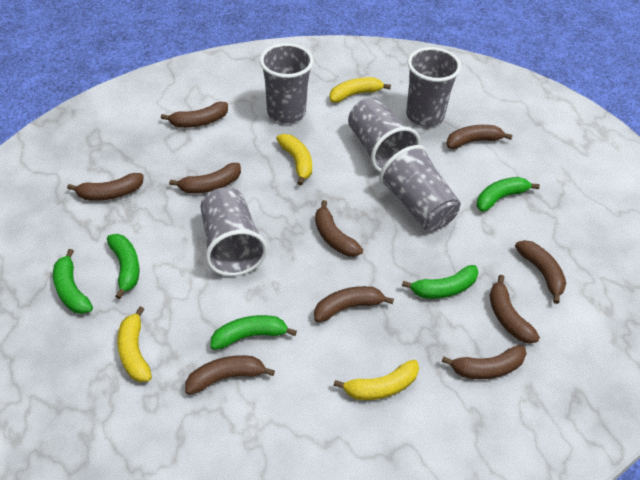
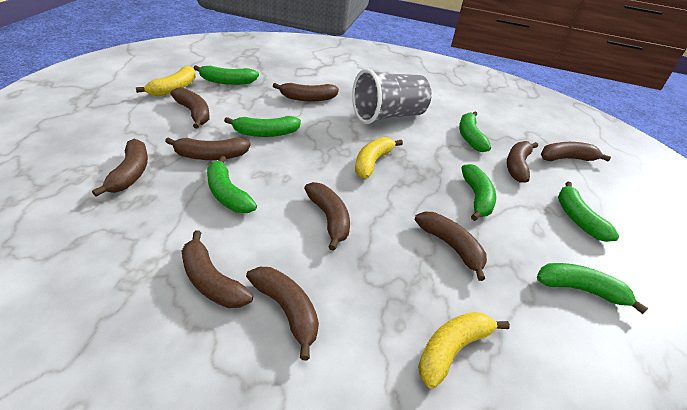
green banana: [53,249,93,314] [107,234,139,299] [210,315,297,350] [402,265,479,299] [477,177,540,212] = 5 -> [194,65,259,85] [207,156,257,213] [224,116,301,137] [459,111,491,152] [461,164,496,221] [537,263,648,314] [558,181,619,242] = 7
grey cup: [200,187,267,276] [260,43,314,123] [348,97,421,172] [379,145,461,231] [406,47,461,127] = 5 -> [352,68,432,124] = 1
yellow banana: [117,306,152,382] [276,134,312,185] [329,77,391,103] [333,360,419,400] = 4 -> [136,66,196,96] [355,137,403,179] [418,312,510,389] = 3

